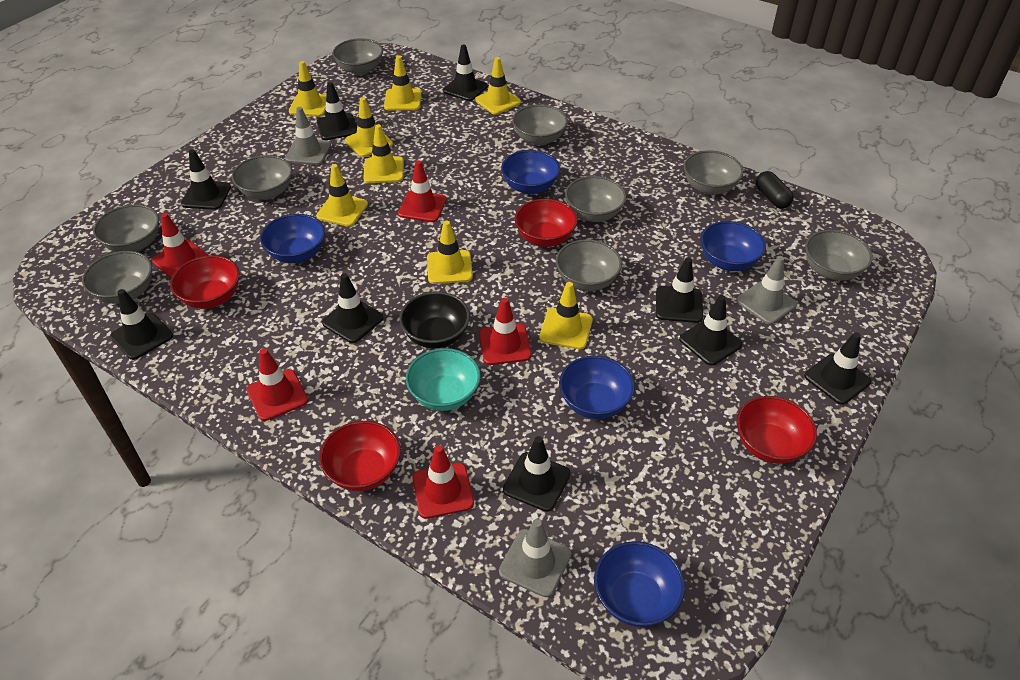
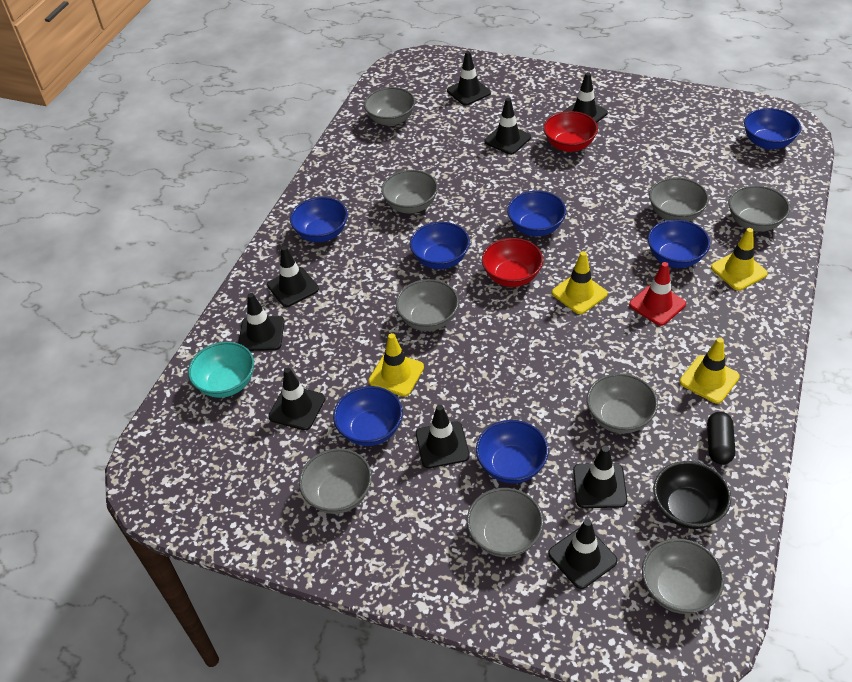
blue bowl: [260,214,325,263] [501,150,560,194] [559,356,635,419] [594,541,685,627] [700,221,766,271] = 5 -> [290,197,348,242] [333,386,403,446] [410,222,470,269] [476,420,549,483] [507,191,566,236] [648,219,710,268] [744,108,801,150] = 7
grey traffic cone: [285,107,331,165] [499,519,572,597] [737,256,797,325] = 3 -> none = 0
red bowl: [170,255,240,309] [319,421,401,491] [514,199,578,247] [736,396,817,464] = 4 -> [482,238,543,287] [543,111,598,152] = 2
red traffic cone: [152,213,209,278] [247,348,308,421] [398,160,447,222] [412,445,474,519] [479,298,531,365] = 5 -> [629,262,686,326] = 1
yellow traffic cone: [289,61,327,117] [316,164,368,227] [345,97,393,157] [363,124,404,183] [384,56,422,110] [427,220,473,284] [475,57,521,115] [539,282,593,349] = 8 -> [368,333,424,396] [552,251,608,314] [680,337,740,404] [711,228,768,291] = 4

